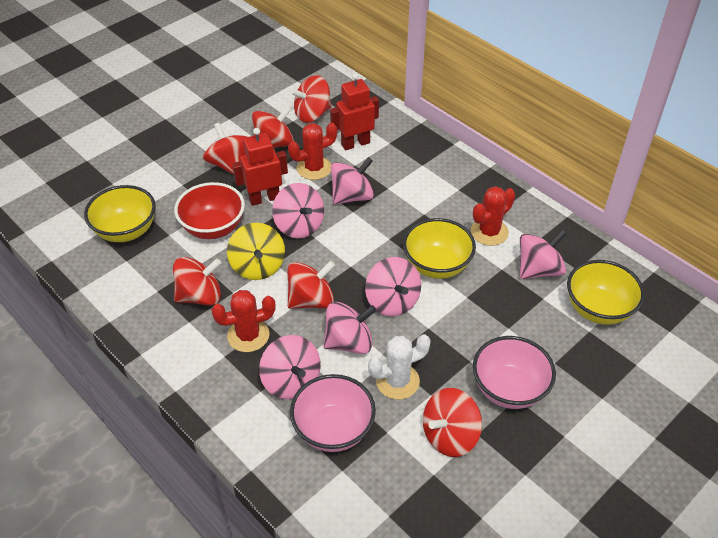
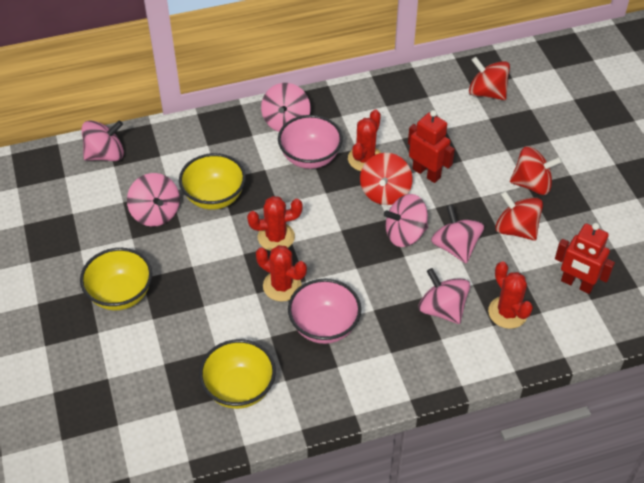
red bowl: [174,182,245,239] = 1 -> none = 0
red cactus: [211,290,276,352] [288,123,337,180] [471,186,515,246] = 3 -> [247,196,303,251] [256,245,307,302] [348,110,381,171] [488,261,533,329] = 4
red spinning top: [173,257,221,306] [203,123,247,175] [252,105,294,148] [287,261,335,309] [290,75,332,123] [423,388,482,457] = 6 -> [360,153,413,205] [469,57,510,100] [496,191,543,241] [510,146,562,195] = 4
white cactus: [368,334,431,399] = 1 -> none = 0
yellow spinning top: [227,223,285,280] = 1 -> none = 0

